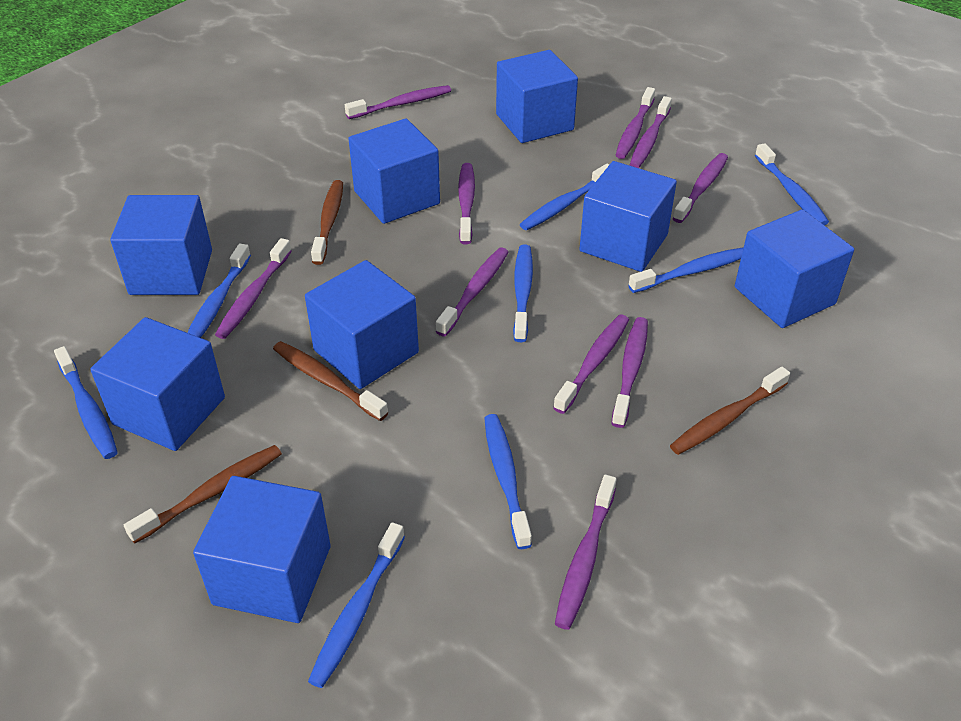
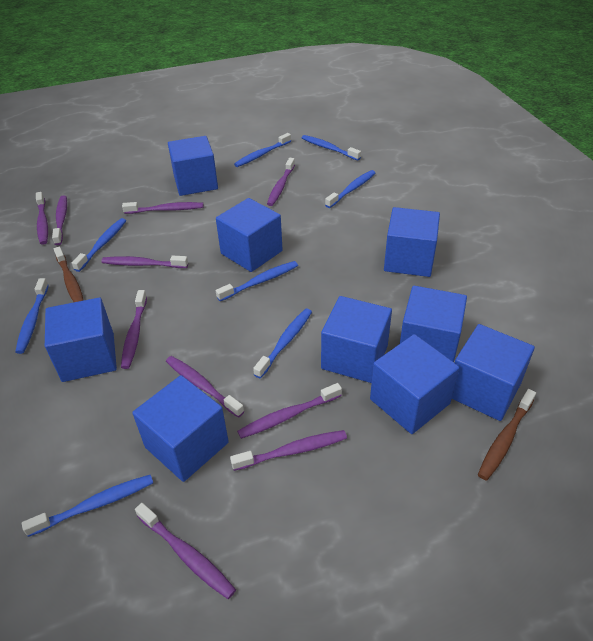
blue cube: [90,317,225,451] [110,195,212,295] [193,476,331,623] [305,260,419,389] [348,118,440,224] [496,50,578,143] [580,161,677,272] [735,209,854,328] = 8 -> [45,297,117,382] [132,375,229,482] [168,136,218,196] [216,198,283,272] [321,296,392,383] [370,334,460,434] [384,207,440,277] [400,286,467,362] [452,324,535,421] = 9
brown toothbrush: [124,445,282,544] [273,341,388,421] [311,180,343,265] [670,367,790,455] = 4 -> [54,247,84,302] [478,389,536,481] = 2

